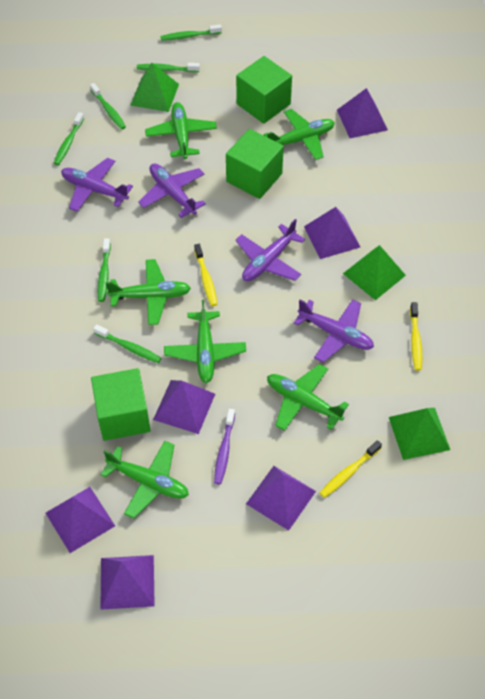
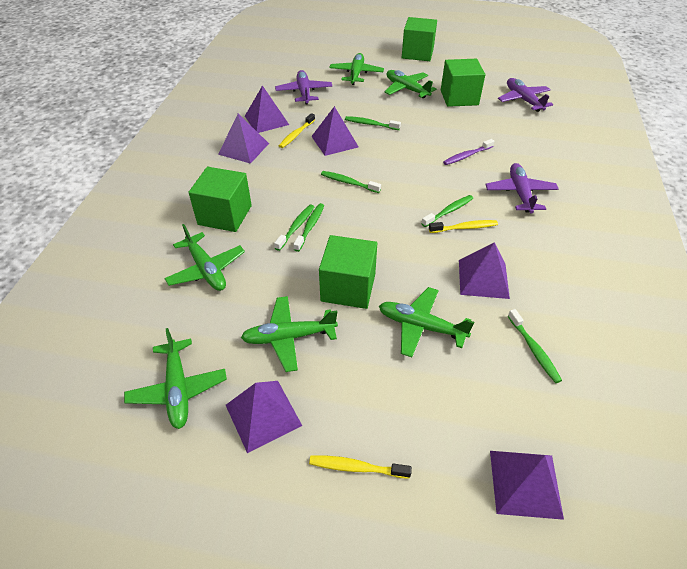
green cube: [91,368,151,441] [226,129,284,199] [236,56,292,124] = 3 -> [188,167,252,232] [319,235,377,309] [402,17,437,61] [441,59,485,107] = 4
green pyramid: [130,63,179,112] [343,245,406,300] [389,408,450,460] = 3 -> none = 0
purple plane: [61,158,133,212] [138,163,206,218] [235,219,305,281] [294,299,374,362] = 4 -> [275,70,333,105] [485,163,559,214] [498,78,553,112] = 3

